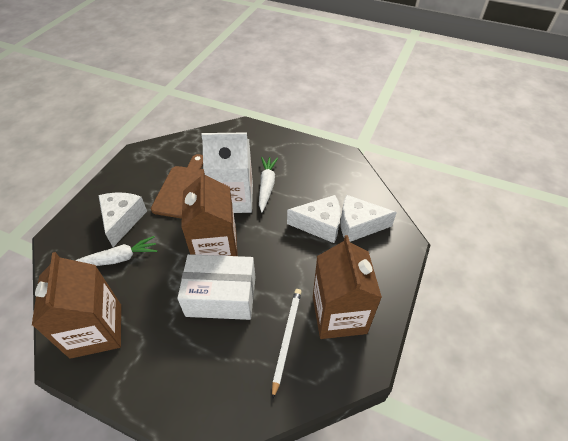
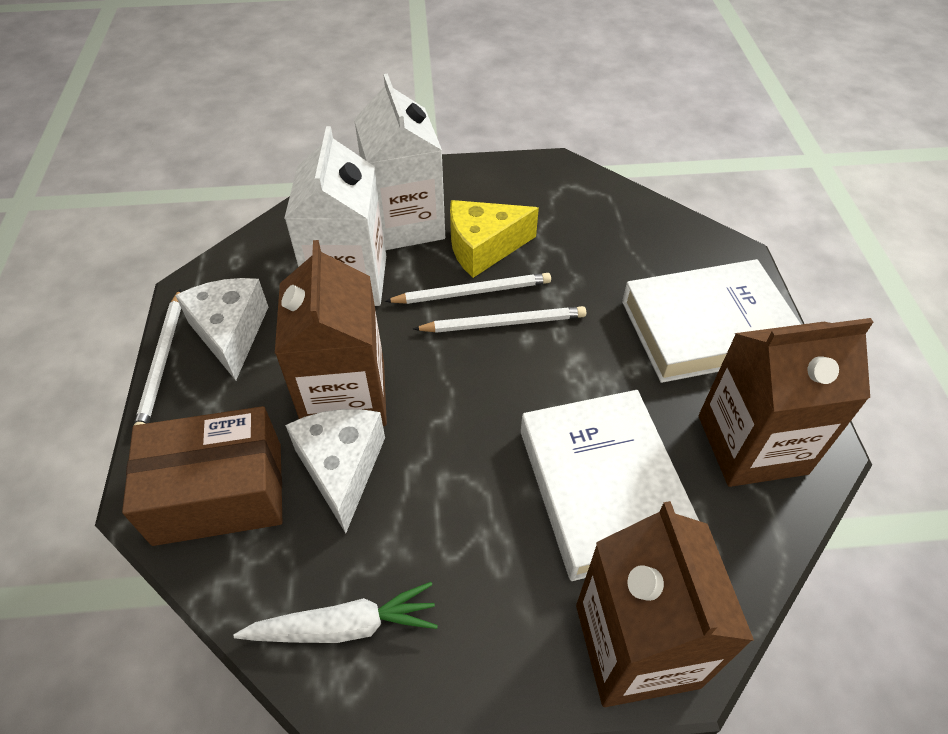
brown box: none = 0 -> [122,406,282,546] = 1
brown cutting board: [151,154,203,219] = 1 -> none = 0
white book: none = 0 -> [521,390,699,581] [622,259,801,383] = 2
white box: [177,254,255,320] = 1 -> none = 0
white carrot: [75,236,157,266] [259,157,278,212] = 2 -> [234,582,438,643] = 1
white carton: [201,132,253,213] = 1 -> [284,126,386,306] [354,73,445,250] = 2
white cheese: [98,192,147,247] [287,195,341,243] [340,195,397,242] = 3 -> [175,278,268,380] [285,409,385,533] = 2
white pencil: [272,289,301,400] = 1 -> [134,289,181,425] [384,273,551,304] [413,306,586,333] = 3
yellow cheese: none = 0 -> [450,200,539,278] = 1

